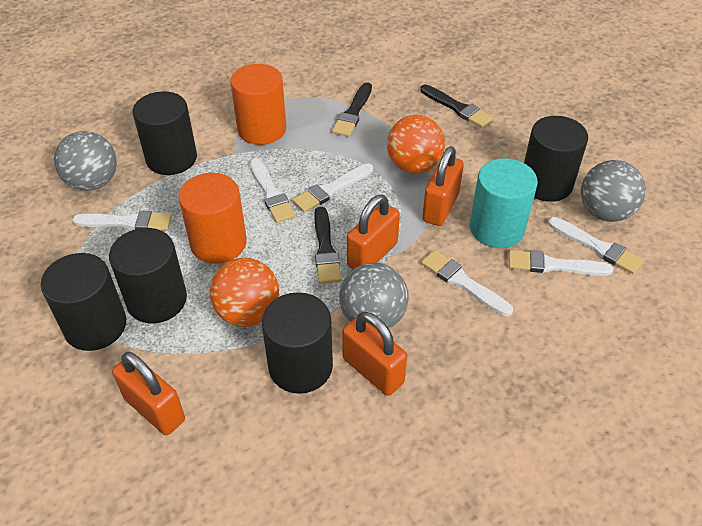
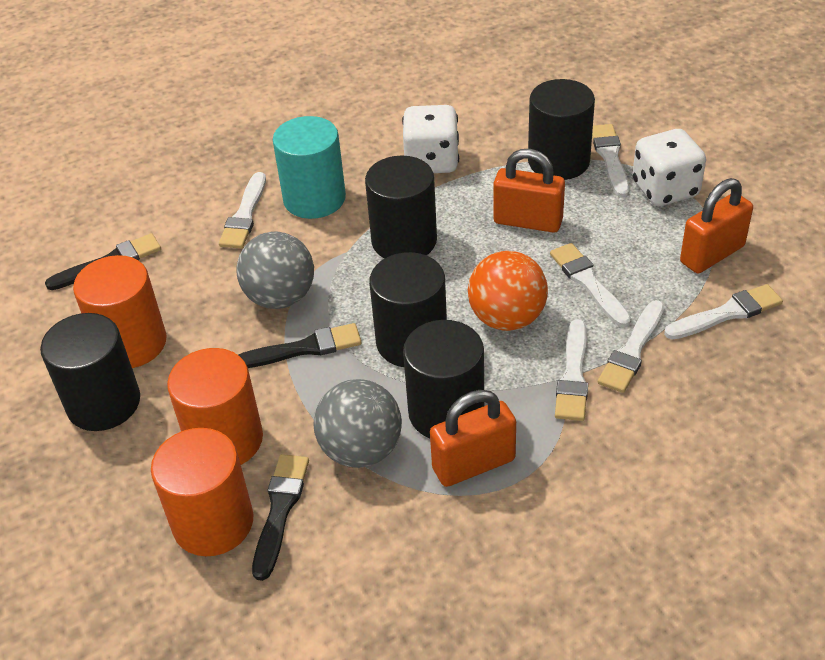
grey ball: [54,131,117,191] [339,262,409,329] [581,160,646,222] = 3 -> [236,231,314,309] [314,379,402,468] = 2
orange ball: [209,258,279,327] [387,115,445,173] = 2 -> [468,251,548,331] = 1
orange cylinder: [179,173,247,264] [230,64,286,145] = 2 -> [73,255,167,368] [151,428,253,556] [167,348,263,465] = 3
orange padlock: [112,352,185,435] [342,312,407,396] [347,195,400,269] [422,146,464,226] = 4 -> [430,390,516,487] [493,149,565,233] [680,178,753,273] = 3
white dice: none = 0 -> [402,105,459,173] [632,129,706,206] = 2

